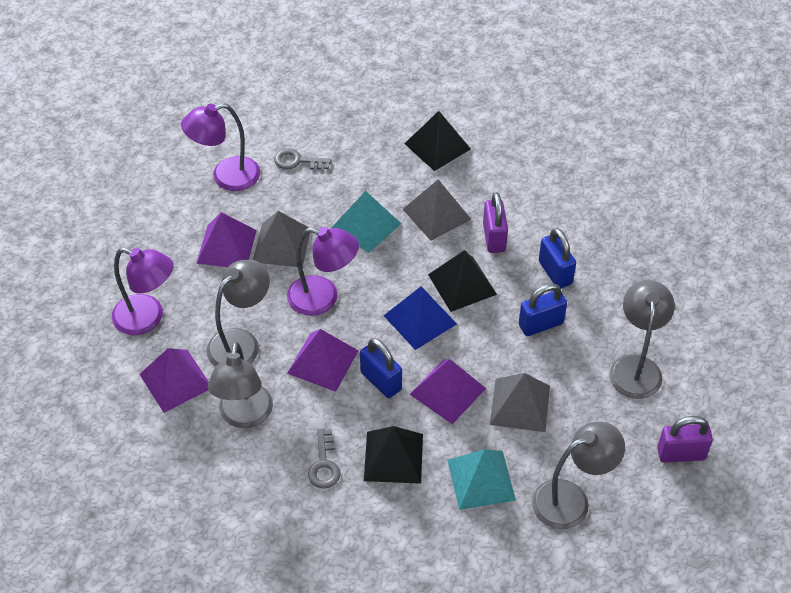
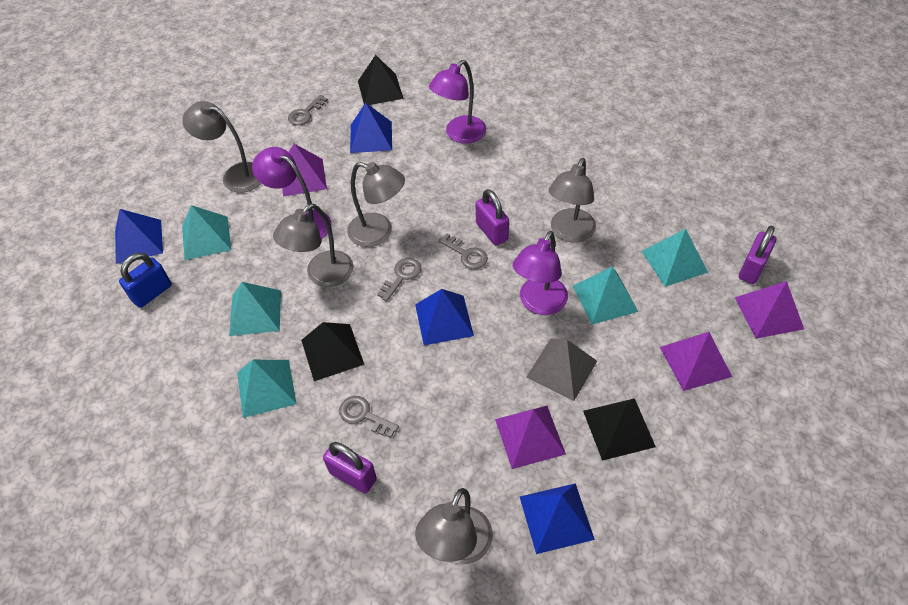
blue padlock: [360,338,402,398] [519,283,567,336] [539,228,576,288] = 3 -> [119,253,172,308] = 1
blue pyramid: [384,286,457,350] = 1 -> [115,209,163,264] [350,103,392,153] [415,289,474,345] [520,483,595,554] = 4
grey key: [274,149,331,169] [308,429,341,489] = 2 -> [288,95,328,125] [339,396,399,438] [377,258,422,301] [439,234,488,269] = 4
grey lamp: [207,260,270,367] [208,342,273,428] [532,422,625,529] [609,280,675,399] = 4 -> [182,101,261,193] [273,204,353,287] [347,162,405,247] [415,488,493,564] [549,158,596,243] = 5
grey pyramid: [253,211,310,268] [403,179,471,241] [490,373,550,432] = 3 -> [527,339,597,401] = 1
purple padlock: [483,192,508,253] [657,416,713,463] = 2 -> [323,442,377,494] [476,189,509,246] [739,226,776,284] = 3
turquoise pyramid: [331,191,401,253] [447,449,516,510] = 2 -> [182,205,231,260] [229,282,281,336] [237,360,297,418] [573,267,638,325] [641,229,708,287] = 5

